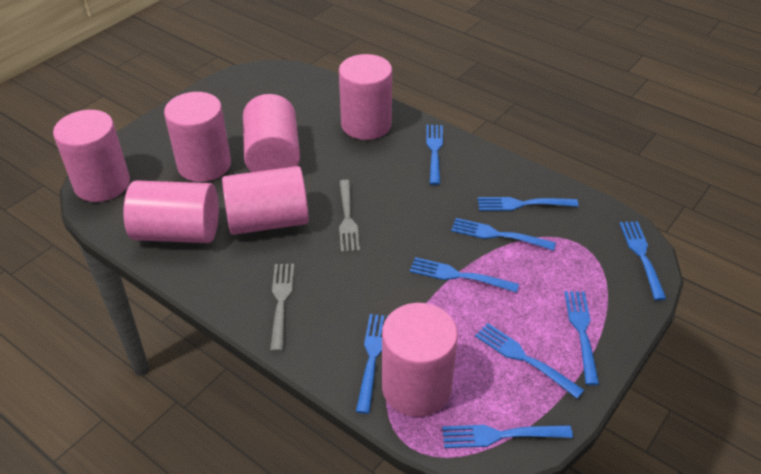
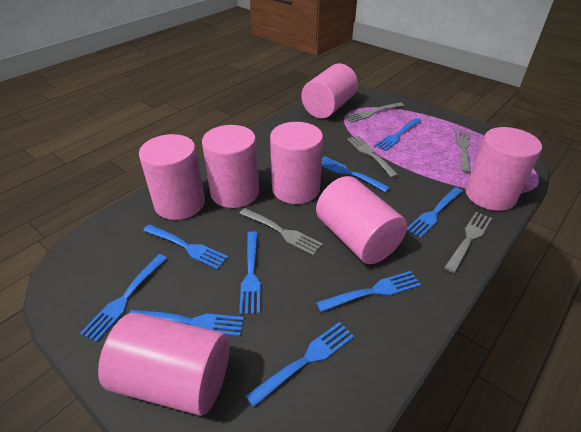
grey fork: [270,264,294,352] [339,180,360,252] = 2 -> [239,208,323,255] [344,102,404,123] [347,135,398,178] [444,212,492,273] [455,130,471,173] = 5

